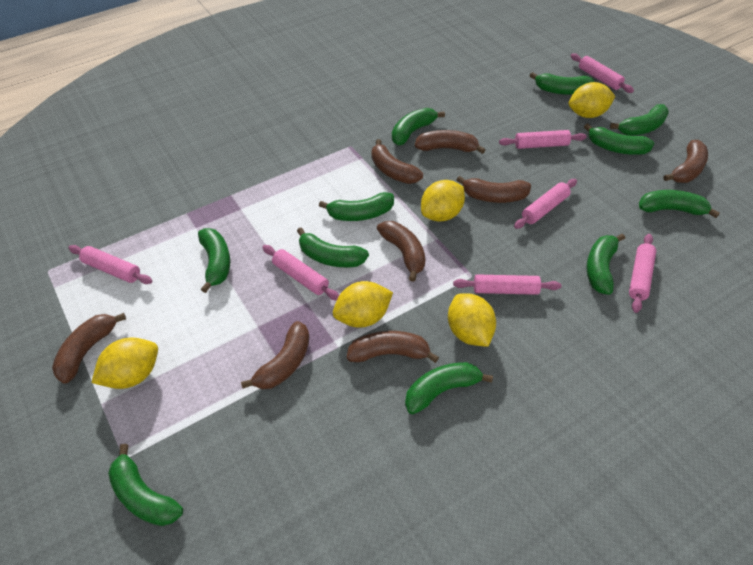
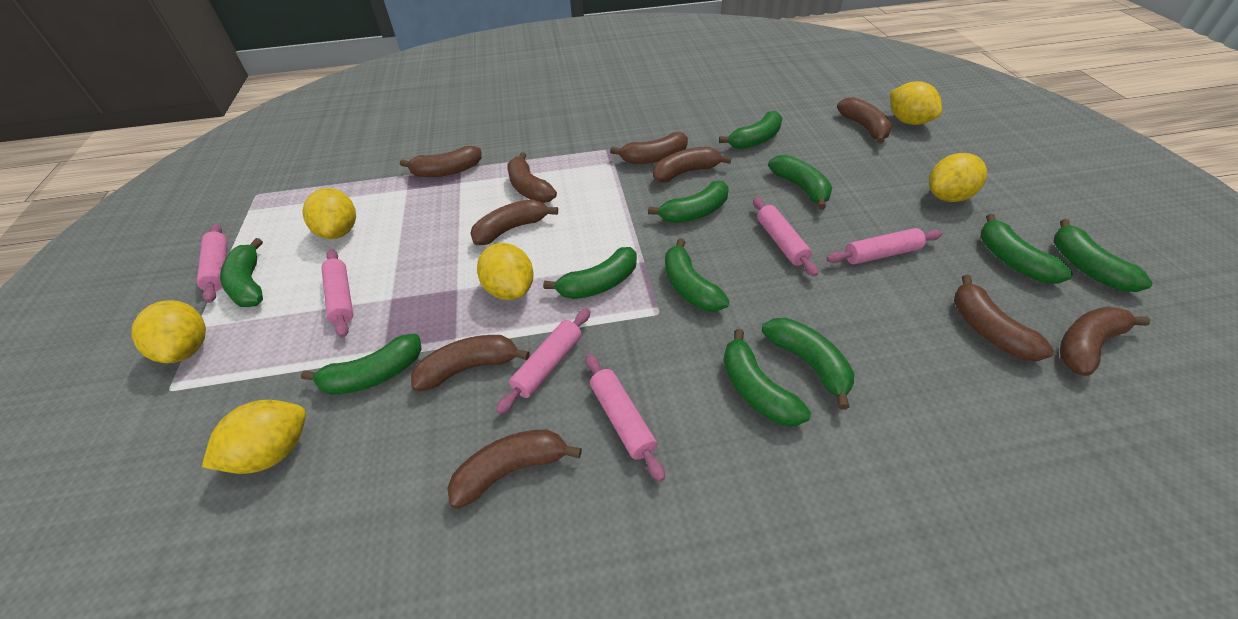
brown banana: [52,313,126,384] [241,321,309,389] [347,331,439,363] [371,139,423,184] [377,221,425,282] [415,130,485,154] [456,176,531,203] [663,140,708,183] = 8 -> [400,146,481,177] [411,335,530,391] [447,429,582,509] [470,199,558,245] [507,152,557,203] [610,132,688,164] [653,147,732,182] [837,97,892,144] [954,275,1054,361] [1060,306,1151,376] = 10
pink rolling pin: [68,245,152,284] [262,245,339,300] [453,274,561,295] [499,130,587,149] [514,179,577,229] [571,53,634,93] [629,234,656,313] = 7 -> [197,224,227,303] [322,249,353,338] [496,309,590,414] [586,354,665,482] [753,197,818,277] [826,228,942,264] = 6
yellow lemon: [91,337,158,389] [333,281,393,328] [421,180,465,222] [448,293,496,347] [569,82,615,118] = 5 -> [132,300,206,363] [202,400,306,474] [303,188,356,239] [477,243,534,300] [890,81,942,125] [929,153,987,202] = 6

